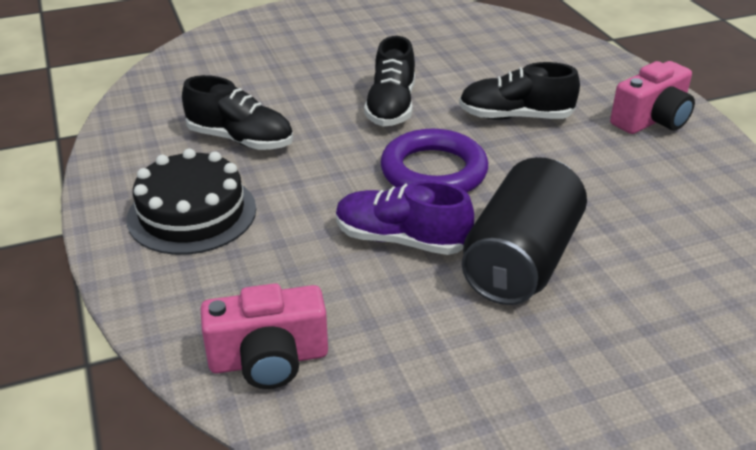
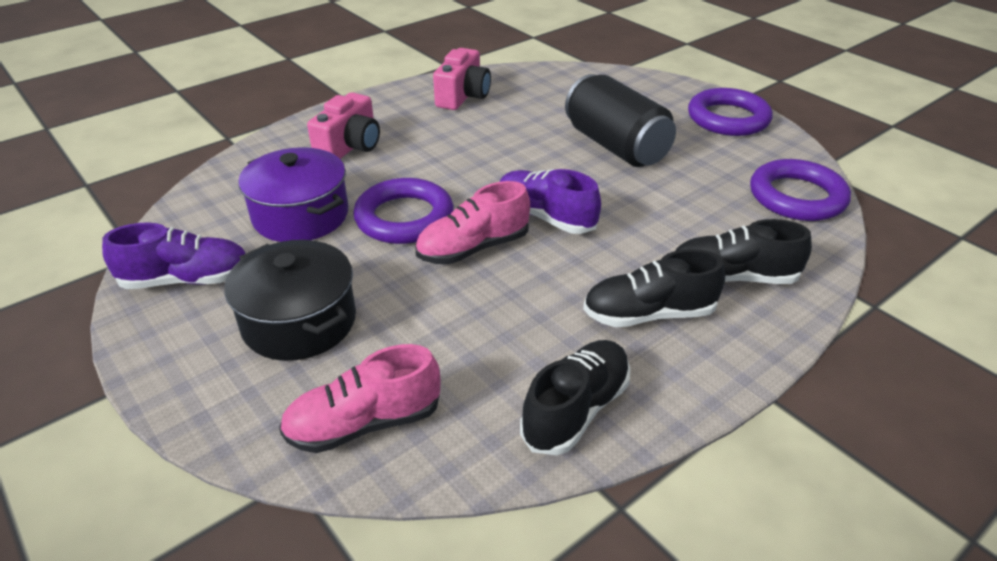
black cake: [127,148,256,255] = 1 -> none = 0
black pot: none = 0 -> [224,240,356,361] = 1
pink shoe: none = 0 -> [279,344,441,453] [415,181,530,264] = 2
purple pot: none = 0 -> [238,147,348,242] = 1
purple ring: [381,129,488,192] = 1 -> [353,178,454,244] [688,88,773,136] [750,159,851,221] = 3
purple shoe: [336,181,474,255] = 1 -> [102,222,246,289] [500,169,601,234] = 2

